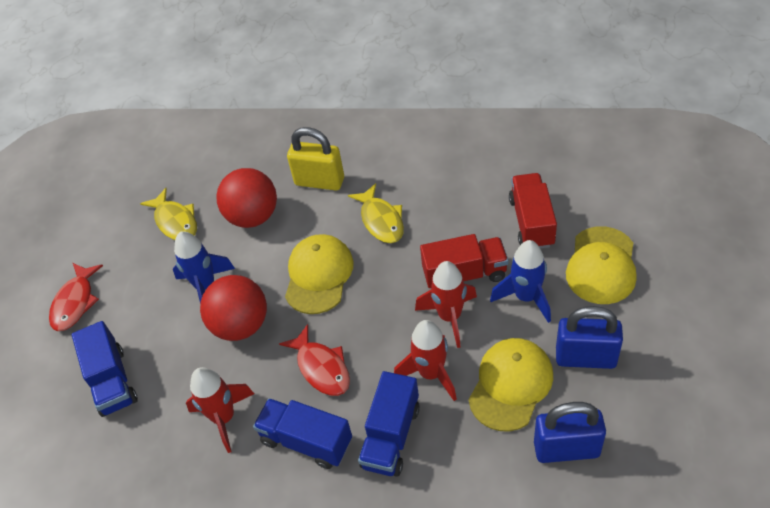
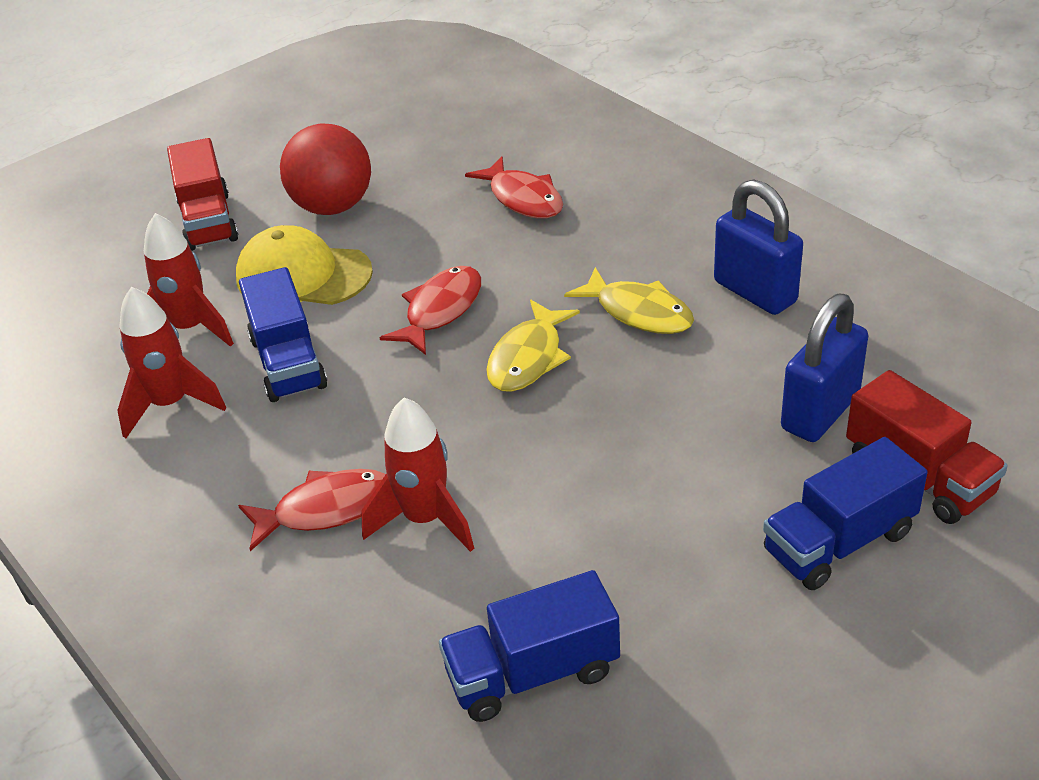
blue rocket: [173,231,235,304] [490,240,551,323] = 2 -> none = 0
red ball: [200,275,267,341] [216,168,277,228] = 2 -> [280,123,371,215] = 1
red fish: [49,263,103,331] [279,324,350,396] = 2 -> [238,469,386,551] [380,266,481,355] [465,156,563,218] = 3
yellow cap: [285,234,354,314] [468,338,553,431] [566,226,636,304] = 3 -> [236,225,373,305] = 1
yellow padlock: [287,127,344,190] = 1 -> none = 0

